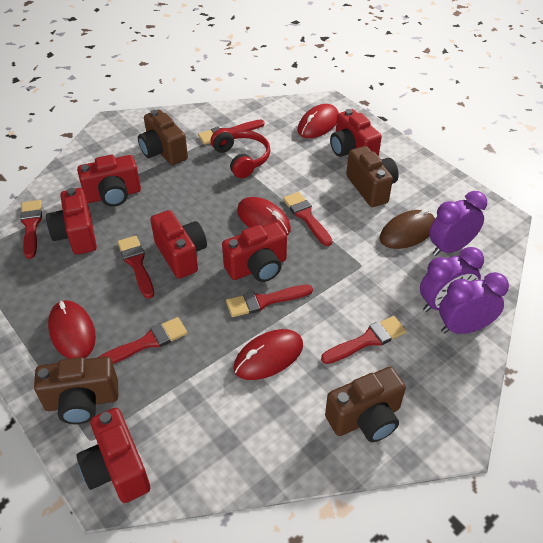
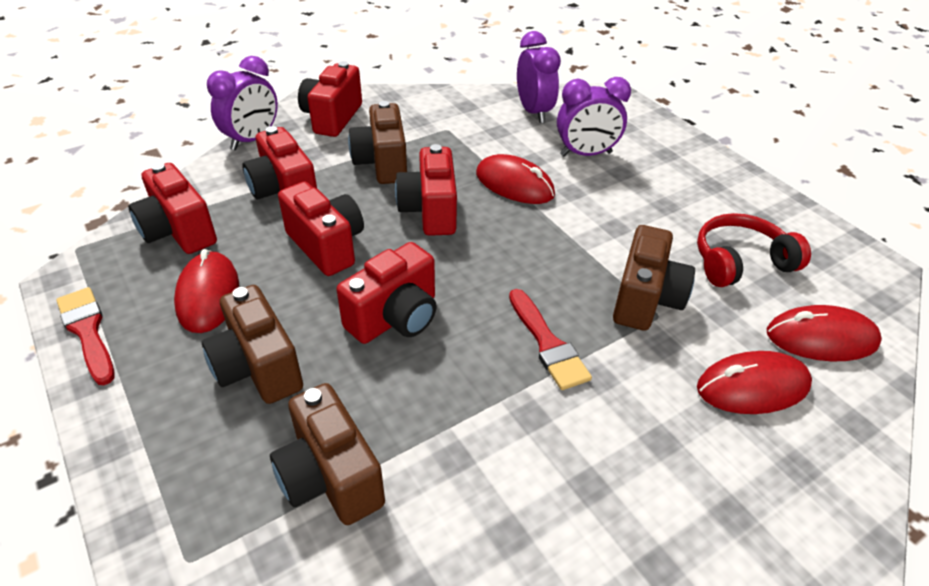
brown mouse: [380,209,435,249] = 1 -> none = 0
red brush: [20,200,42,259] [99,317,187,364] [117,236,154,299] [198,120,265,145] [226,284,313,317] [283,192,332,246] [321,316,407,364] = 7 -> [56,287,114,385] [509,289,592,390] = 2

